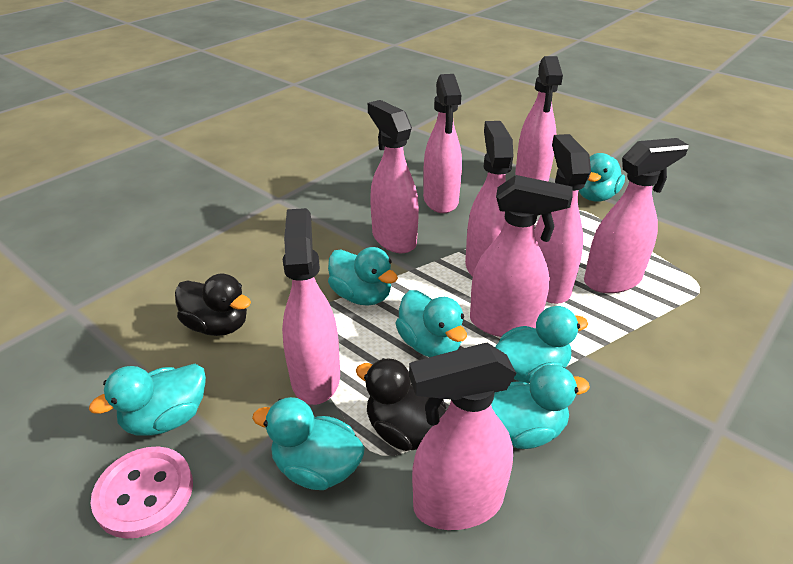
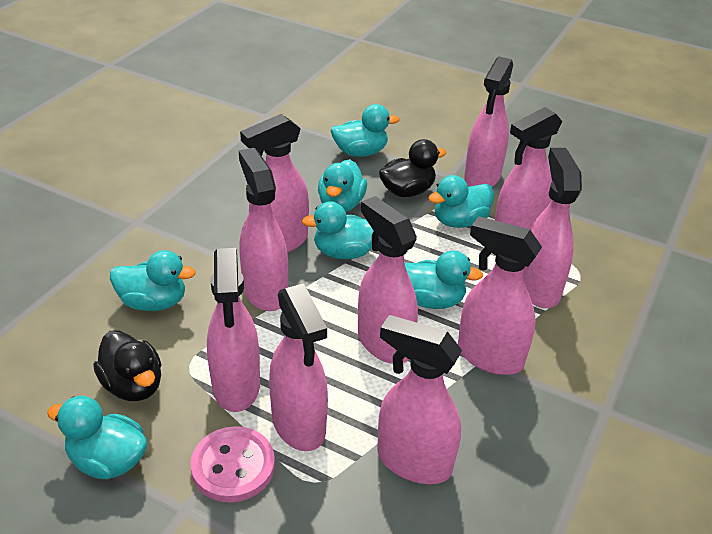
pink spray bottle: [282,208,340,405] [368,100,419,253] [409,343,516,530] [423,74,462,213] [465,121,514,277] [470,175,573,337] [515,56,563,181] [534,134,591,304] [584,138,689,293] = 9 -> [207,248,260,412] [239,148,288,311] [240,114,309,253] [269,283,328,451] [358,196,418,364] [377,315,462,484] [458,216,542,375] [464,57,513,187] [495,107,562,229] [523,148,582,308] = 10

